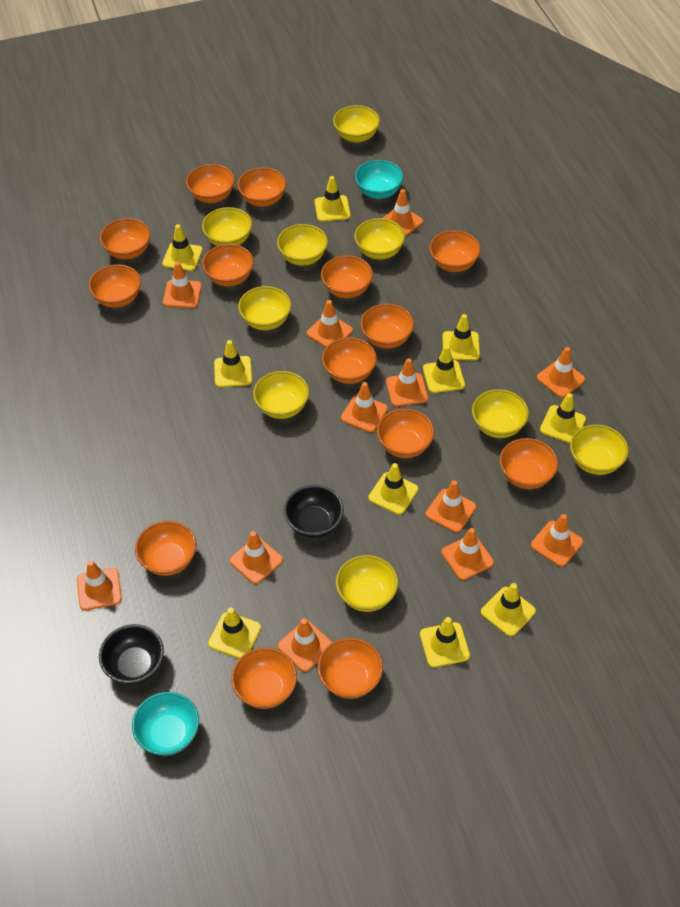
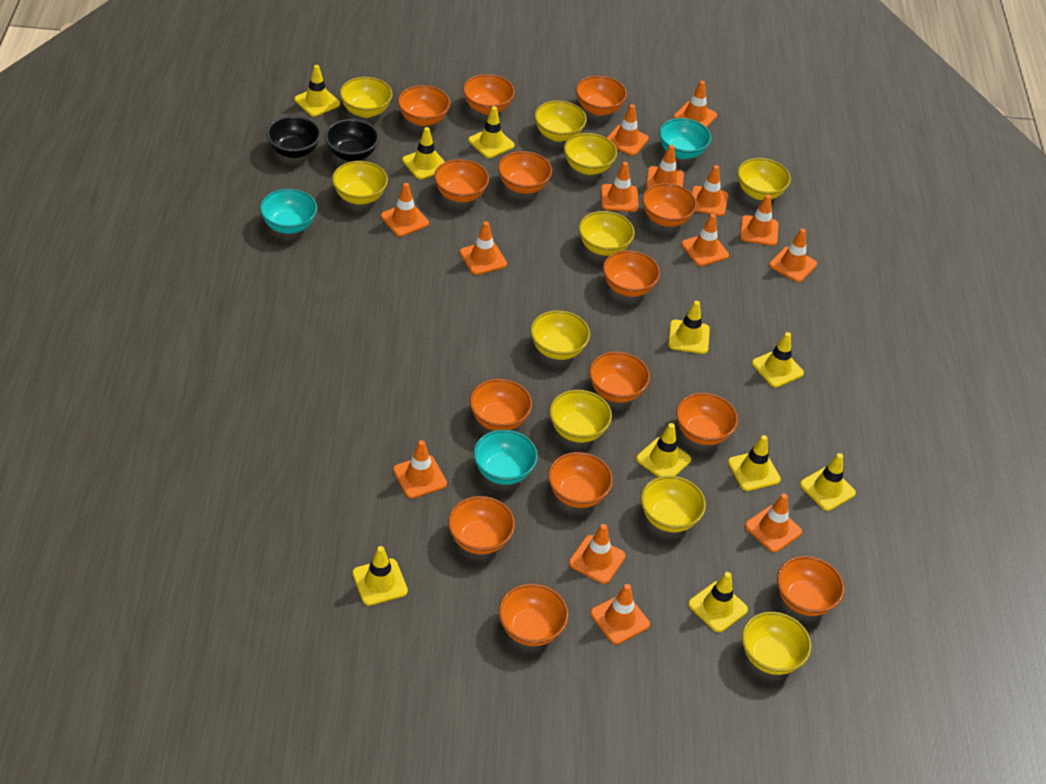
orange traffic cone: [77,560,122,610] [163,262,202,308] [230,531,283,584] [278,618,332,672] [306,300,353,347] [341,382,388,433] [383,189,423,237] [386,358,428,407] [426,480,476,533] [442,528,494,580] [531,514,583,567] [537,347,585,398] = 12 -> [381,183,429,237] [393,440,447,499] [460,221,507,275] [569,524,626,584] [590,584,650,644] [601,162,639,212] [607,104,649,156] [646,145,684,189] [674,81,717,128] [681,214,729,266] [692,165,728,216] [740,195,779,246] [745,493,802,553] [769,228,817,282] = 14
turquoise bowl: [132,692,199,756] [355,160,404,199] = 2 -> [260,189,317,234] [473,430,538,485] [659,118,711,159] = 3
yellow bowl: [202,207,252,246] [238,286,291,330] [253,371,309,419] [277,224,328,266] [333,105,380,143] [336,555,398,612] [354,218,405,260] [472,389,529,438] [570,424,629,475] = 9 -> [332,161,388,205] [340,77,393,118] [530,310,590,360] [534,101,587,142] [549,390,612,443] [564,133,617,175] [579,211,635,256] [641,476,706,532] [737,158,791,200] [742,612,811,675] = 10

